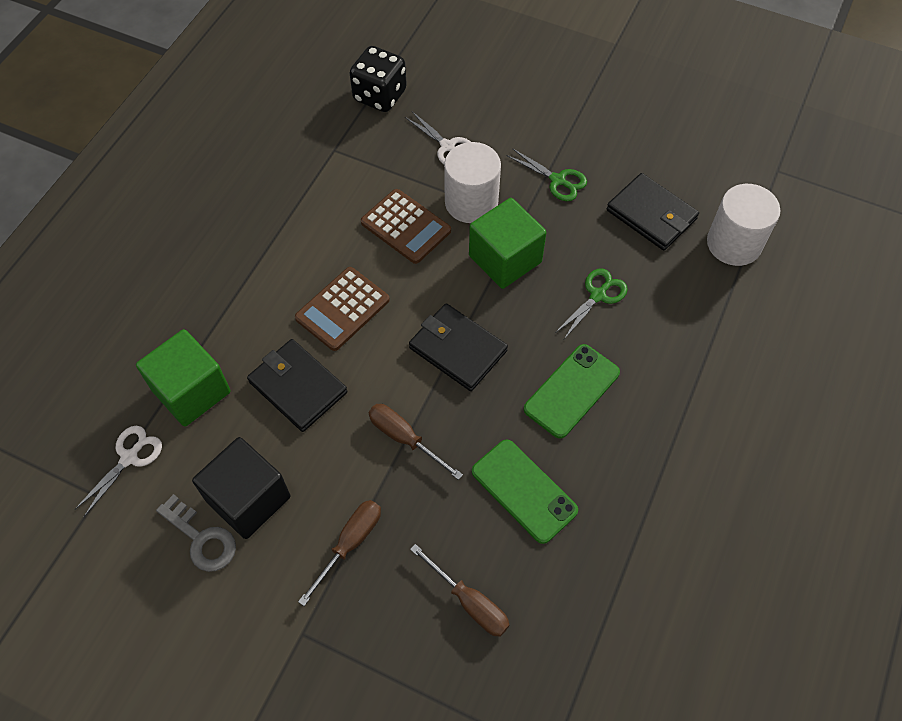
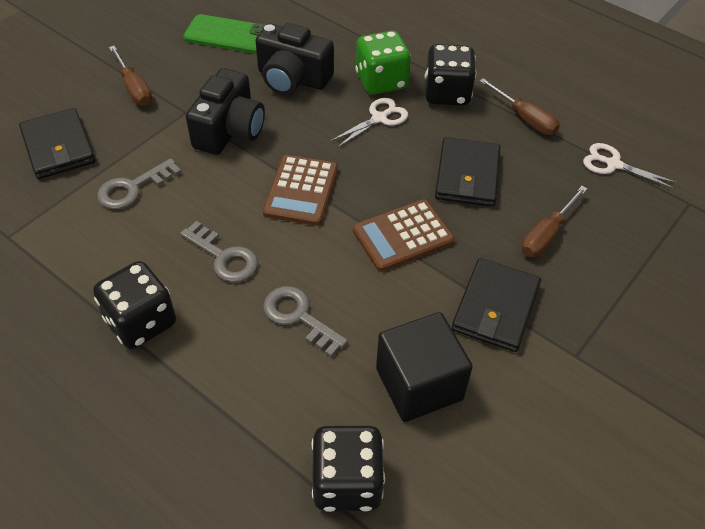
black camera: none = 0 -> [186,68,265,155] [256,23,334,95] = 2
black dice: [350,46,407,112] = 1 -> [93,261,176,349] [311,426,385,512] [425,44,476,106] = 3
green cube: [136,329,231,426] [469,198,547,289] = 2 -> none = 0
green dice: none = 0 -> [355,31,411,94] = 1
green phone: [472,440,578,544] [524,344,620,439] = 2 -> [183,14,265,54] = 1
green scissors: [506,148,587,201] [555,268,628,339] = 2 -> none = 0
grey key: [156,494,236,572] = 1 -> [97,158,181,209] [180,221,258,282] [263,286,348,357] = 3
white cylinder: [444,142,501,223] [707,184,780,266] = 2 -> none = 0

